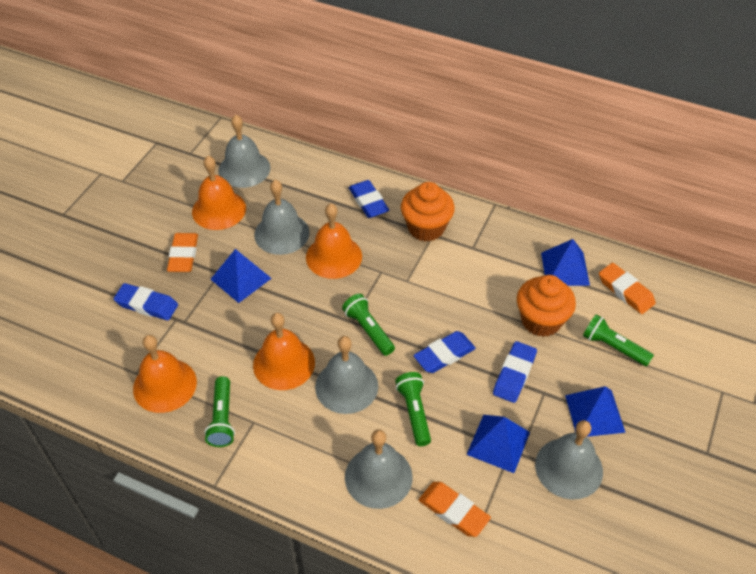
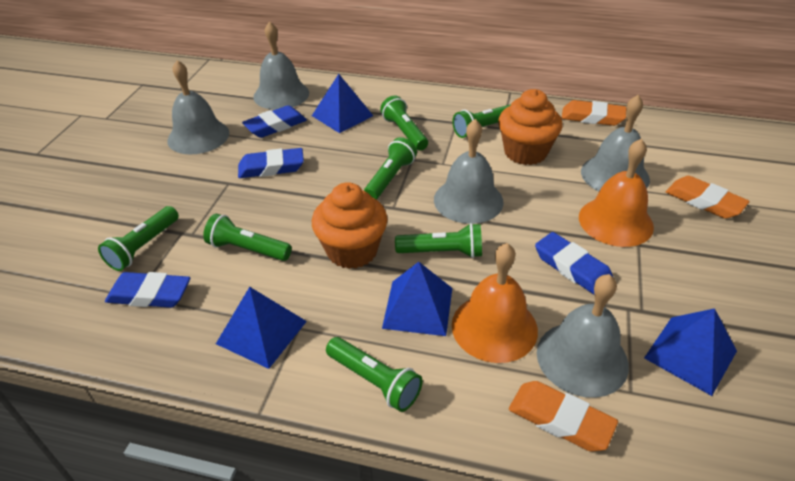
green flashlight: [204,376,235,447] [342,294,395,356] [395,372,431,446] [583,314,654,366] = 4 -> [98,206,179,271] [203,214,292,261] [326,337,423,412] [364,137,417,200] [380,96,428,150] [395,223,482,258] [453,104,511,138] = 7
orange bell: [133,335,197,413] [192,156,246,230] [253,313,315,390] [306,203,362,279] = 4 -> [452,243,538,363] [579,139,654,247] = 2

